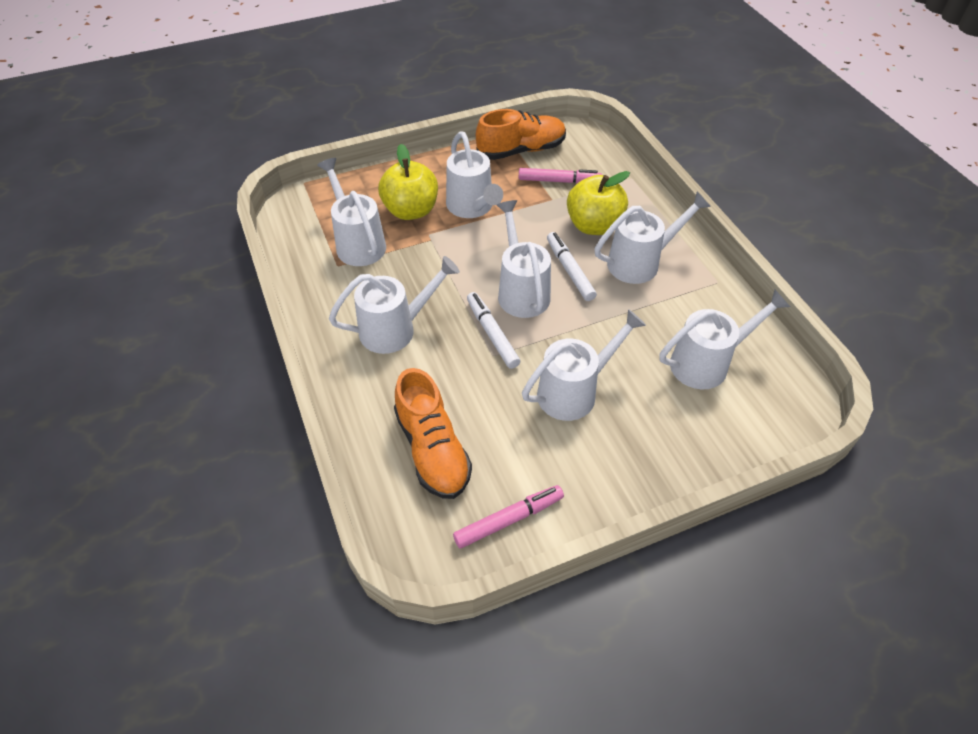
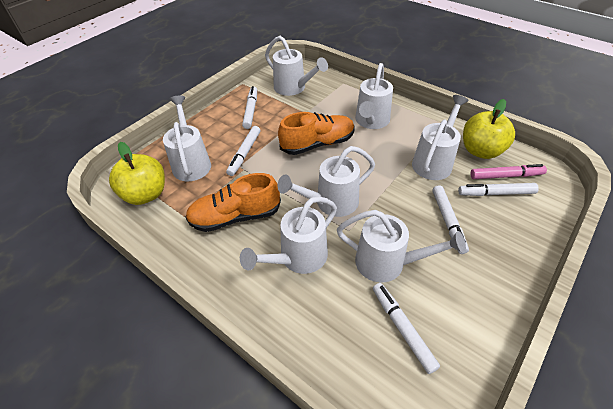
pink marker: [453,485,564,548] [519,168,602,184] = 2 -> [470,164,547,179] = 1
white marker: [467,292,520,369] [547,232,597,301] = 2 -> [226,126,260,176] [242,86,257,129] [373,283,440,374] [432,185,469,254] [458,183,539,196] = 5

